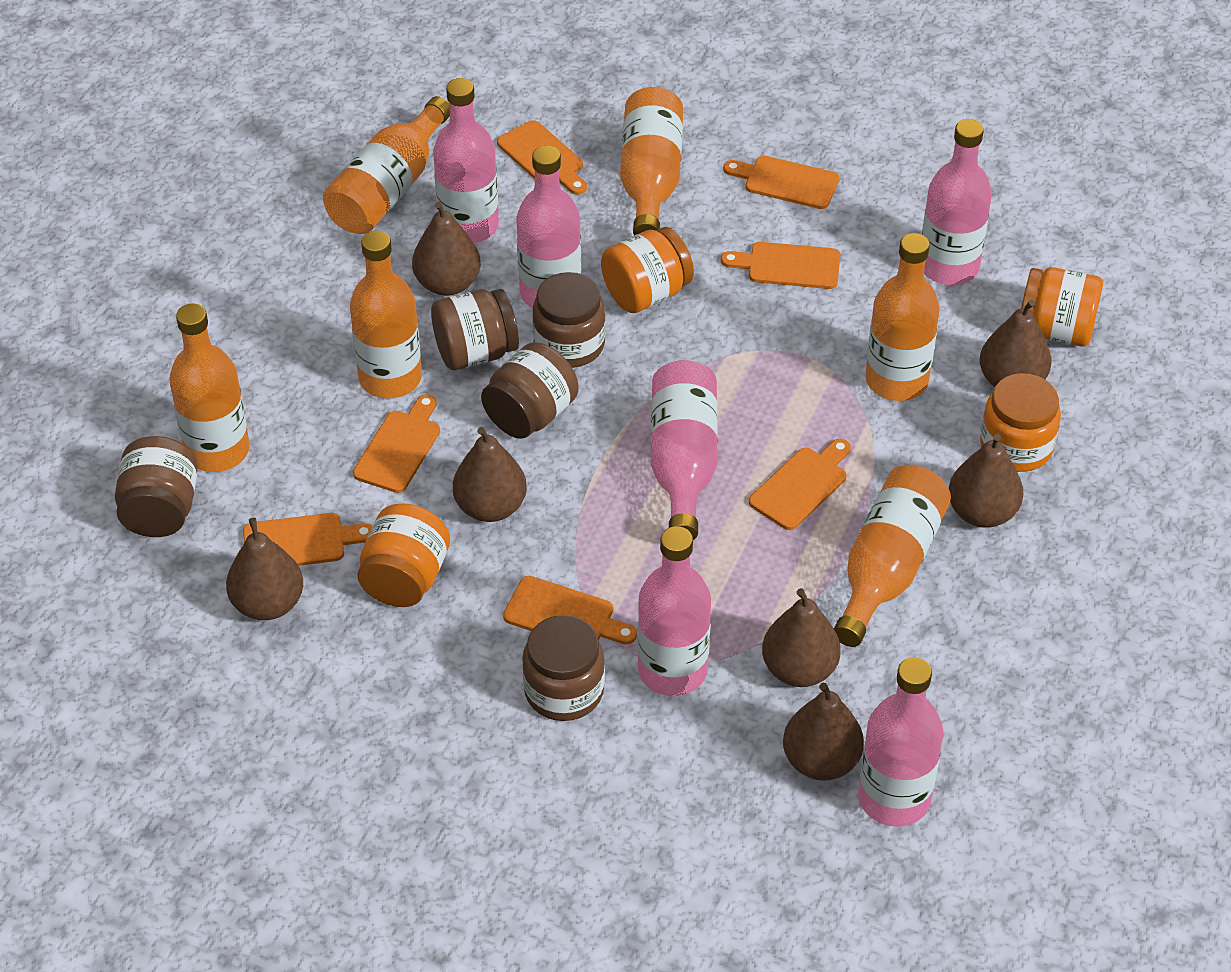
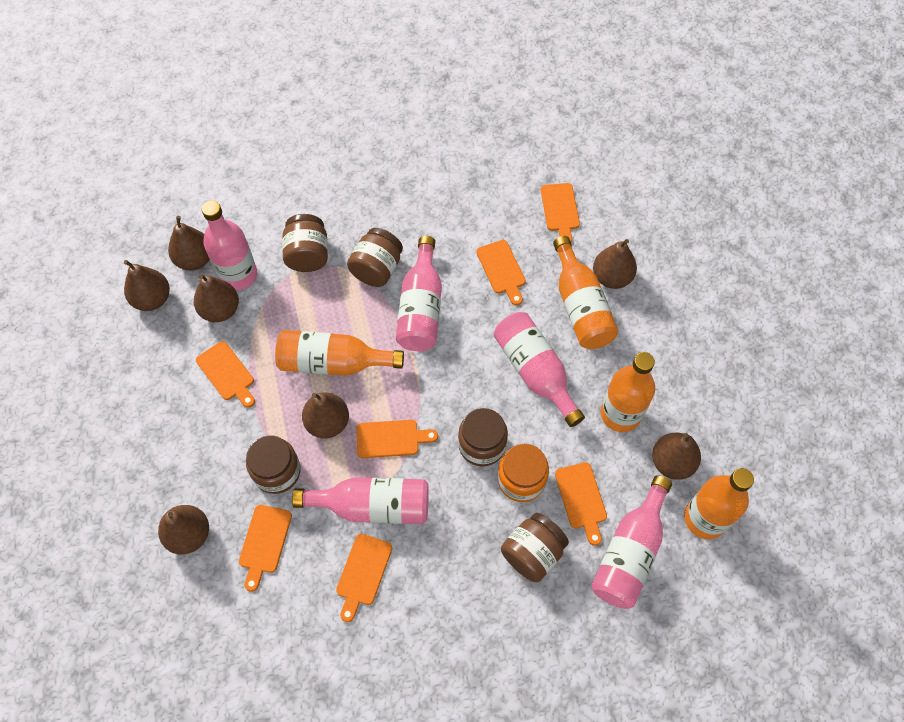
orange bottle: [169,303,250,472] [323,96,450,234] [350,231,422,399] [620,87,683,235] [834,465,951,647] [865,233,939,401] = 6 -> [275,330,404,376] [553,236,619,349] [601,352,655,432] [684,468,754,539] = 4
orange jar: [357,503,450,607] [601,227,694,313] [980,373,1061,472] [1021,267,1103,347] = 4 -> [498,444,549,502] = 1
pink bottle: [433,78,499,243] [516,145,581,308] [637,526,711,696] [651,360,718,540] [858,657,943,827] [922,119,992,285] = 6 -> [202,200,257,290] [292,477,429,524] [396,236,442,352] [494,312,585,427] [591,475,672,609] = 5

